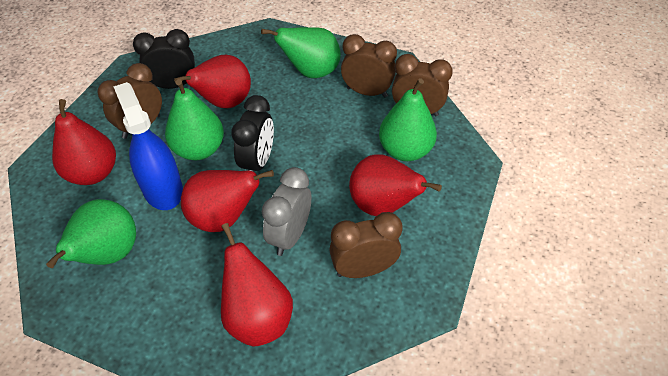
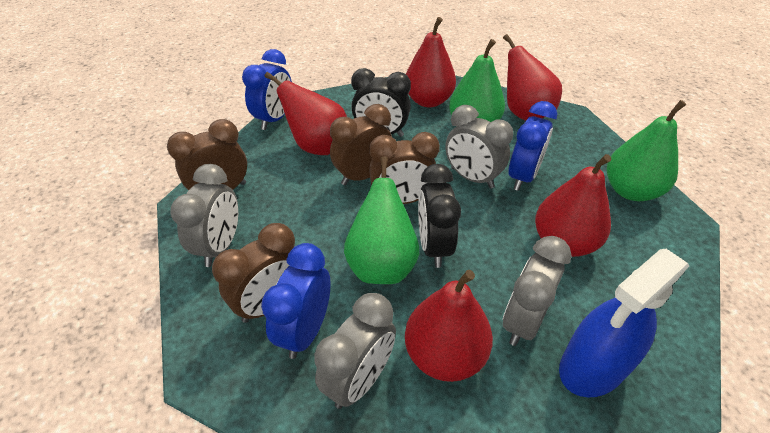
blue clock: none = 0 -> [242,49,292,130] [261,243,330,359] [508,101,557,191] = 3
green pear: [46,199,136,268] [165,79,224,160] [261,27,340,78] [379,78,437,161] = 4 -> [344,156,419,284] [449,39,505,122] [607,100,687,201] = 3
grey clock: [262,167,311,256] = 1 -> [170,164,238,267] [314,293,396,409] [445,105,513,189] [502,236,572,346] = 4

